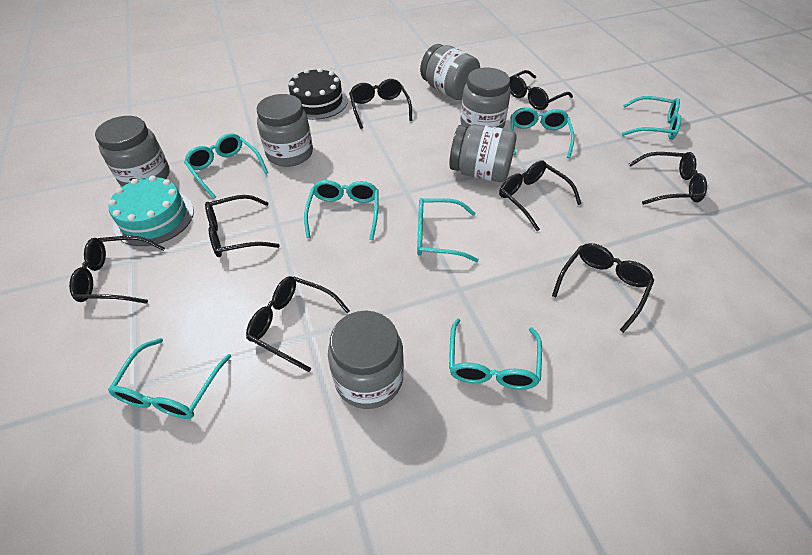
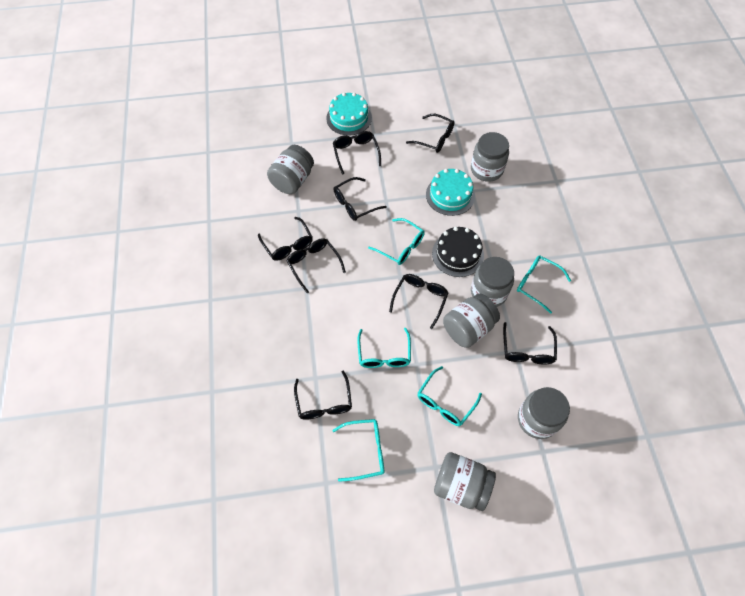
turquoise cake: [108,176,194,246] = 1 -> [326,92,372,136] [426,169,475,216] = 2
turquoise glasses: [108,338,231,419] [184,133,268,199] [304,180,379,240] [417,198,479,262] [449,318,542,390] [510,107,575,158] [622,96,681,140] = 7 -> [332,419,385,482] [357,328,411,368] [368,218,425,265] [417,366,482,426] [517,256,571,314] = 5

